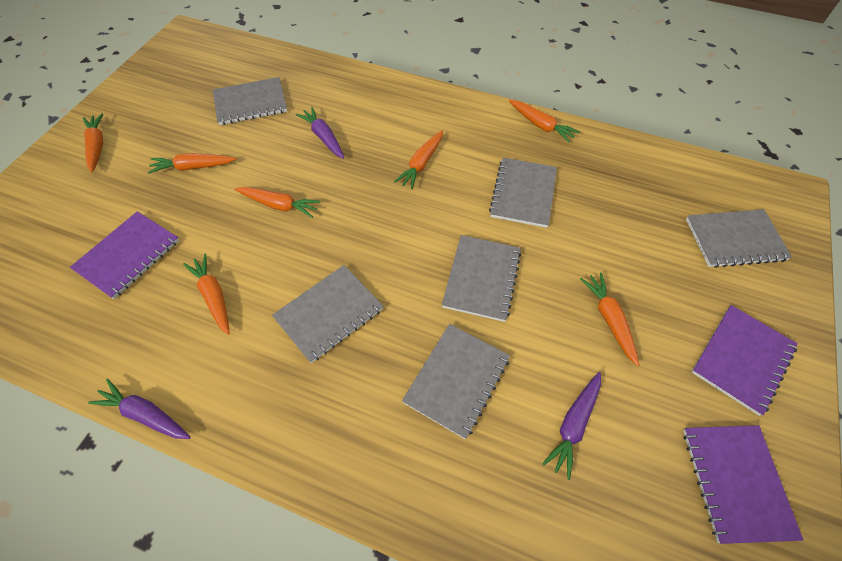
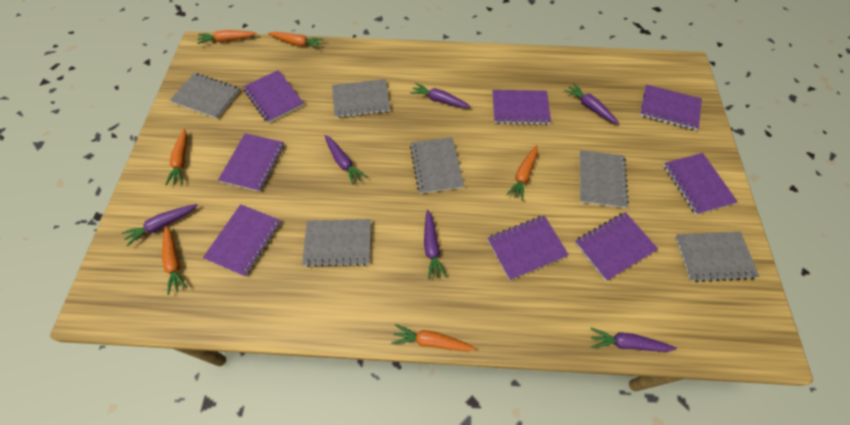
orange carrot: [83,113,103,173] [148,153,236,174] [183,253,230,335] [235,187,320,218] [394,131,443,190] [509,100,580,143] [580,273,640,366] = 7 -> [162,226,187,295] [165,129,187,185] [197,30,257,44] [268,32,324,49] [391,324,476,351] [506,145,538,201] = 6
purple carrot: [88,379,191,439] [296,107,344,159] [542,372,601,480] = 3 -> [122,204,197,247] [324,135,367,185] [410,83,471,108] [424,210,447,279] [564,83,619,124] [590,328,677,352] = 6
purple notebook: [70,211,179,299] [683,425,803,544] [692,305,798,416] = 3 -> [203,204,281,277] [218,133,284,192] [243,70,304,123] [488,215,569,281] [492,90,551,125] [575,212,658,281] [640,85,702,130] [663,153,738,215] = 8

